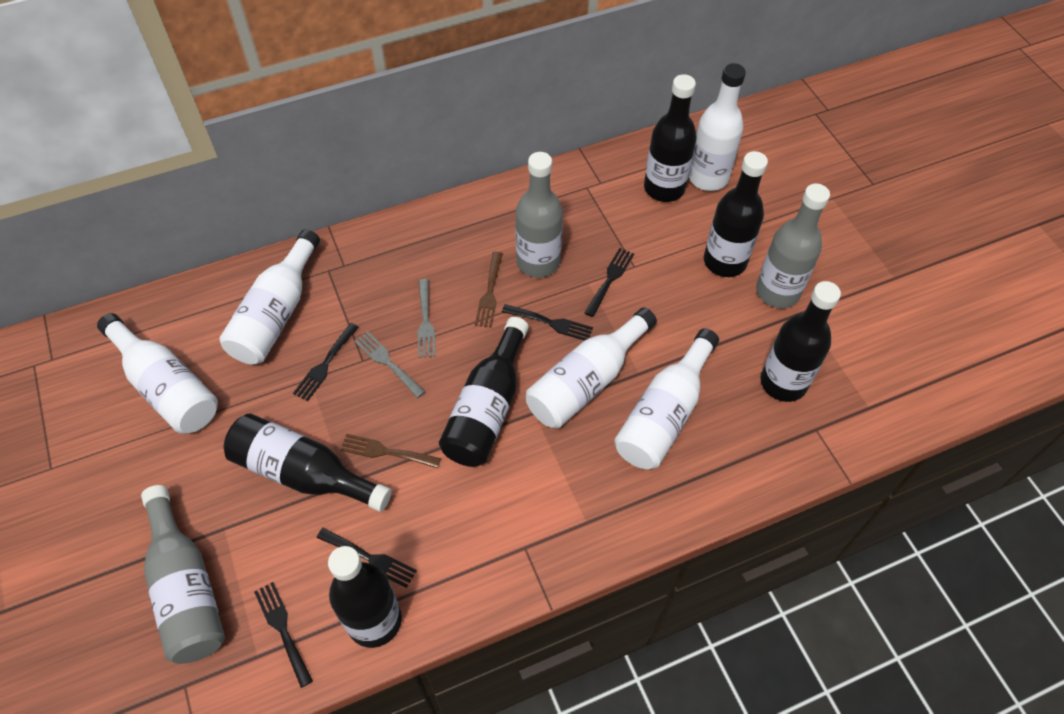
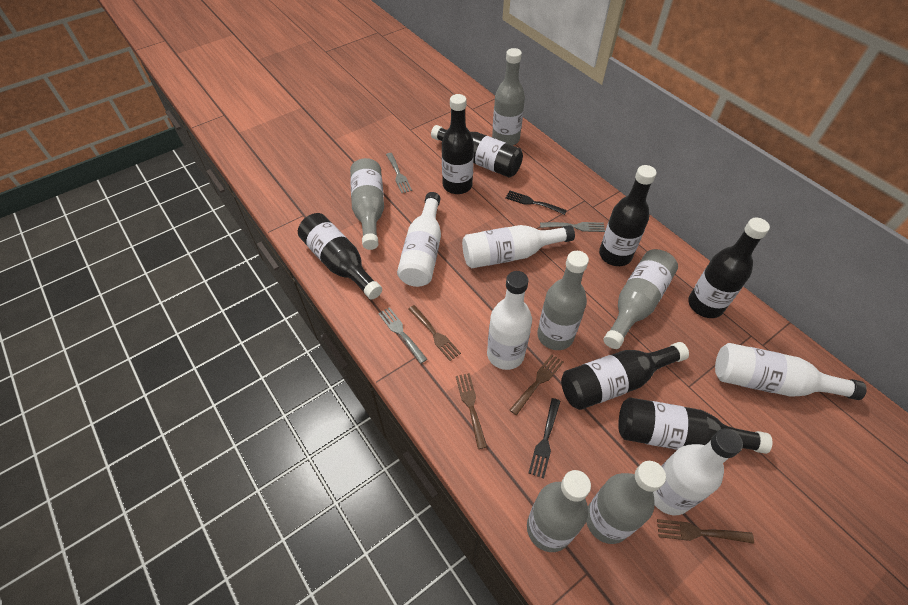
black bottle: [224,413,392,512] [328,546,402,648] [439,317,529,467] [644,74,697,202] [704,151,768,277] [760,281,841,402] = 6 -> [298,213,382,299] [431,125,523,178] [442,94,474,194] [561,342,689,410] [599,165,657,266] [618,397,772,454] [688,218,770,318] = 7
black fork: [254,582,313,688] [293,323,359,401] [317,528,417,588] [502,304,593,341] [584,248,634,317] = 5 -> [505,190,567,215] [529,398,560,479] = 2
brown fork: [340,434,441,468] [475,252,503,328] = 2 -> [408,305,461,361] [456,373,487,449] [510,354,563,415] [657,519,754,544] = 4
grey bottle: [141,485,225,664] [515,152,563,278] [756,184,830,308] = 3 -> [350,158,384,250] [492,48,525,145] [527,470,591,552] [537,251,589,350] [586,461,666,544] [603,249,678,349] = 6
grey fork: [354,331,426,398] [417,279,436,358] = 2 -> [378,307,427,364] [386,153,412,193] [540,222,605,232] = 3

